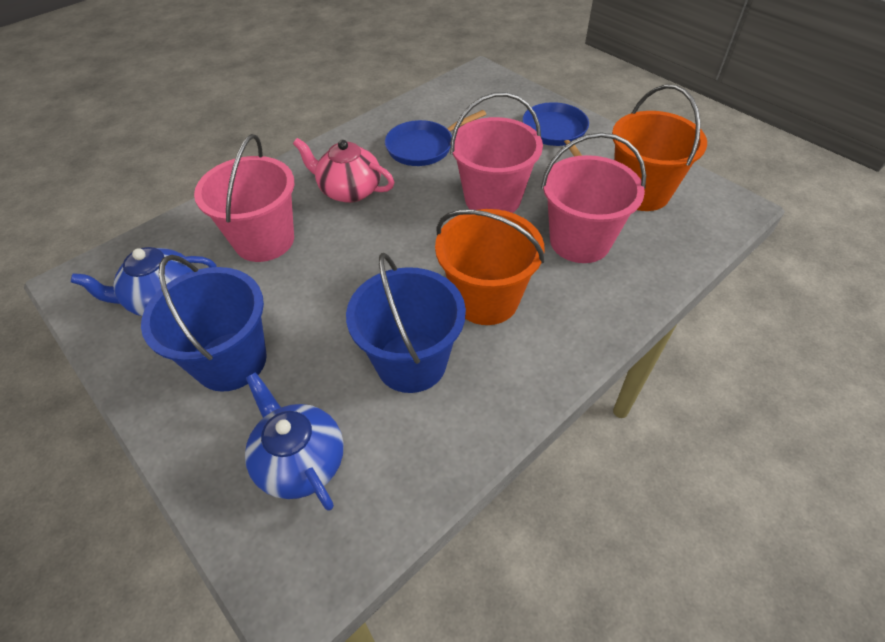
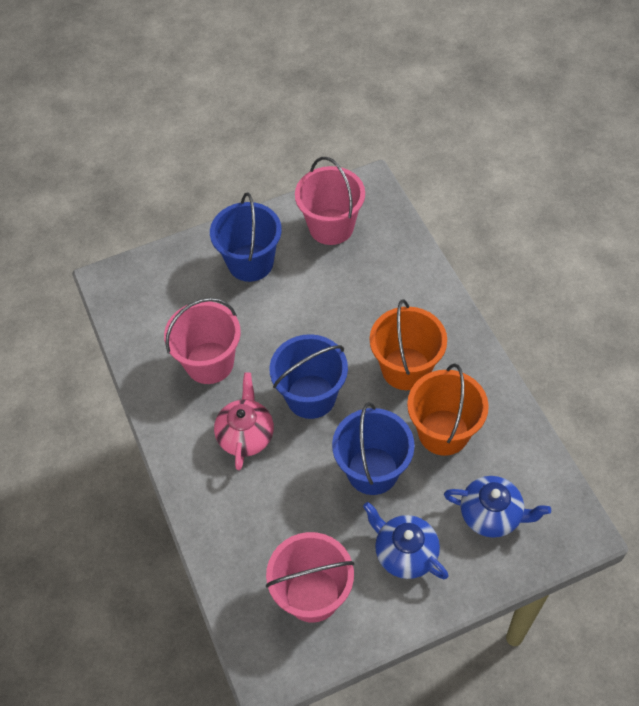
blue bucket: [141,255,267,392] [346,253,466,393] = 2 -> [210,192,282,282] [270,334,348,419] [332,402,415,495] = 3
blue pan: [385,110,486,166] [522,102,589,157] = 2 -> none = 0

